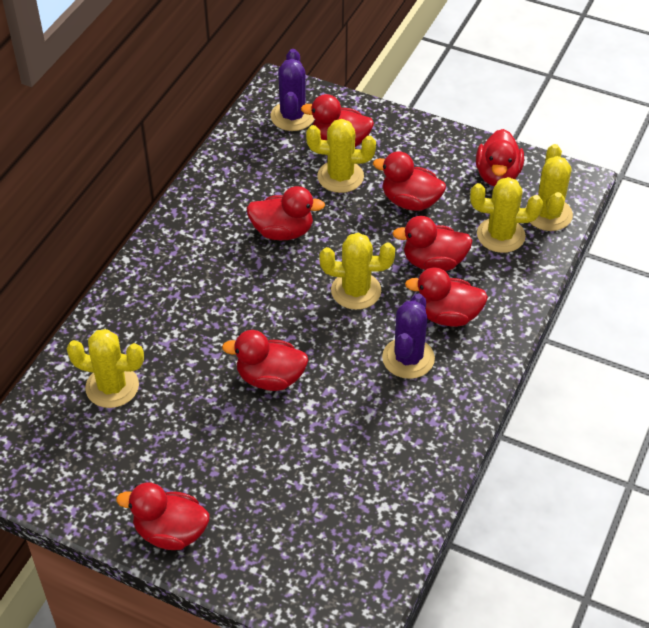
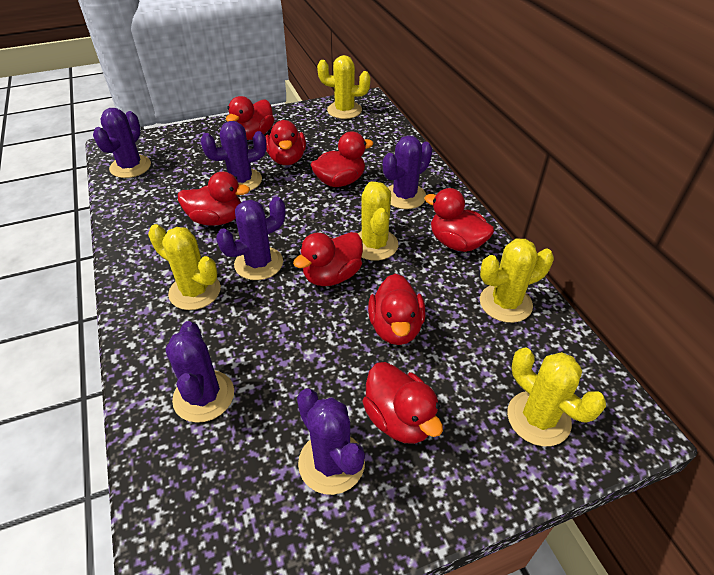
purple cactus: [271,49,314,131] [382,293,435,379] = 2 -> [93,108,151,178] [165,321,234,423] [200,121,267,191] [216,197,285,280] [297,388,365,495] [383,135,432,209] = 6

